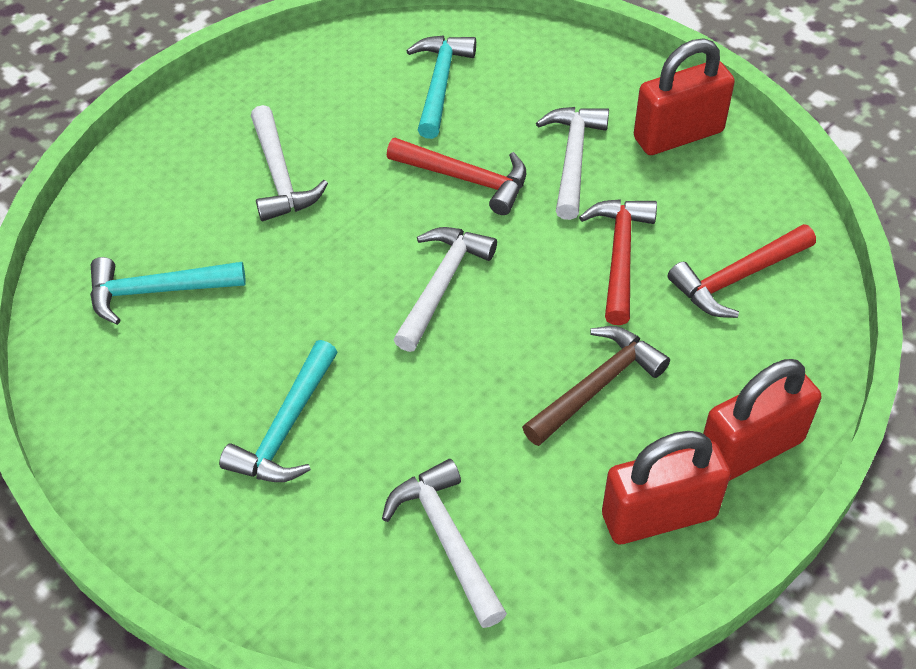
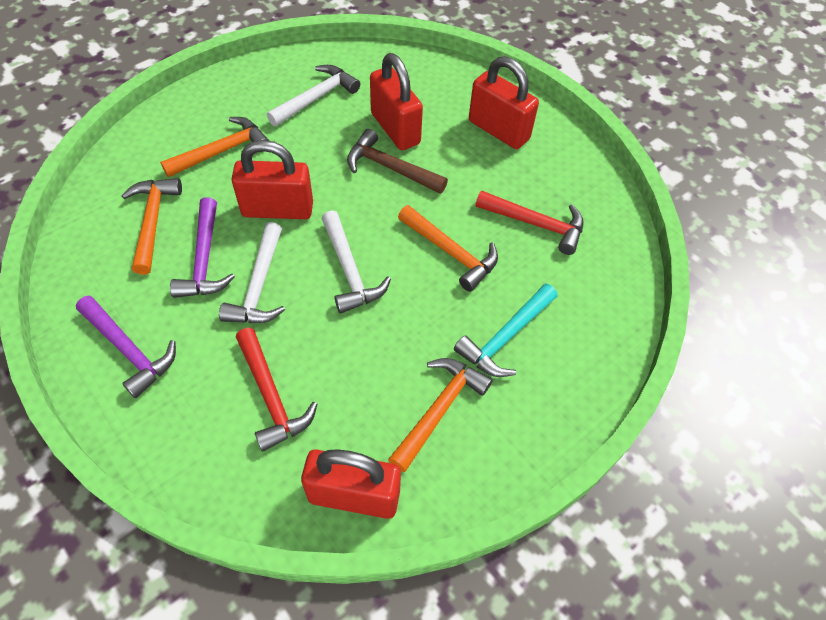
orange hammer: none = 0 -> [122,178,182,275] [160,117,270,177] [388,358,493,472] [398,205,498,292] = 4
purple hammer: none = 0 -> [76,296,176,398] [170,197,235,298] = 2
red hammer: [387,138,526,215] [579,199,657,325] [668,224,816,318] = 3 -> [236,328,317,452] [475,190,584,255] = 2
red padlock: [602,431,730,544] [634,39,735,155] [703,359,821,481] = 3 -> [231,140,313,219] [301,449,401,519] [370,53,423,150] [469,56,539,149] = 4
turquoise hammer: [90,257,246,325] [219,340,337,482] [406,35,476,139] = 3 -> [454,283,557,377] = 1
white hammer: [251,105,328,221] [382,459,507,628] [393,227,497,352] [536,107,609,220] = 4 -> [219,222,285,323] [267,65,360,126] [321,211,391,314] = 3

